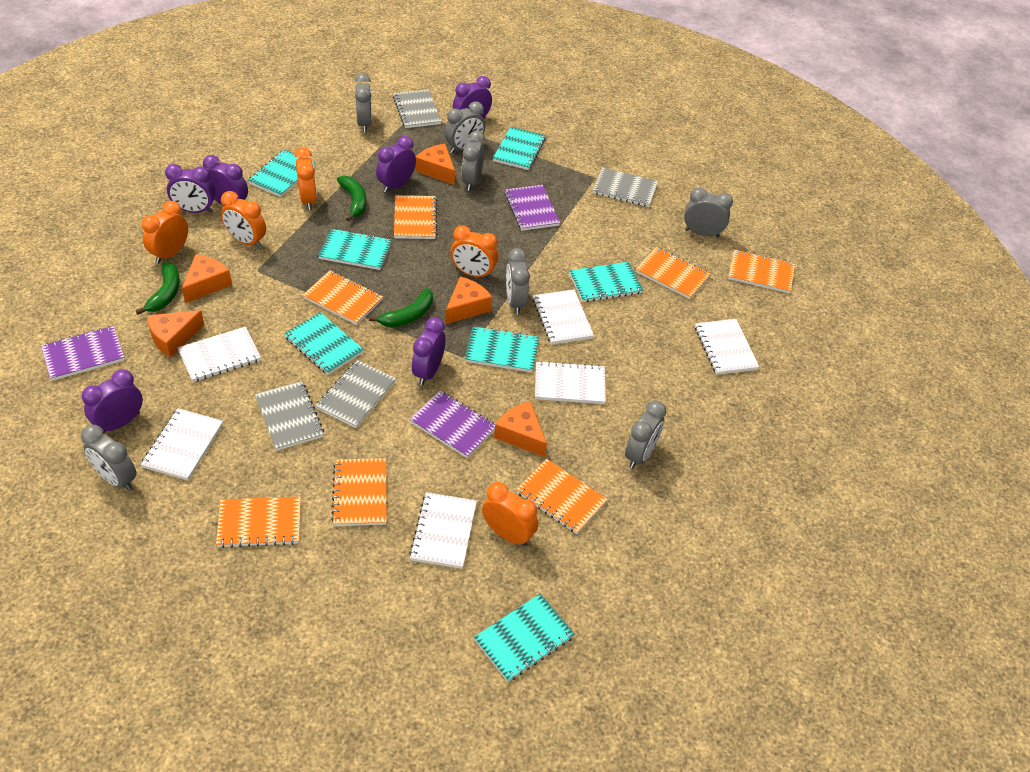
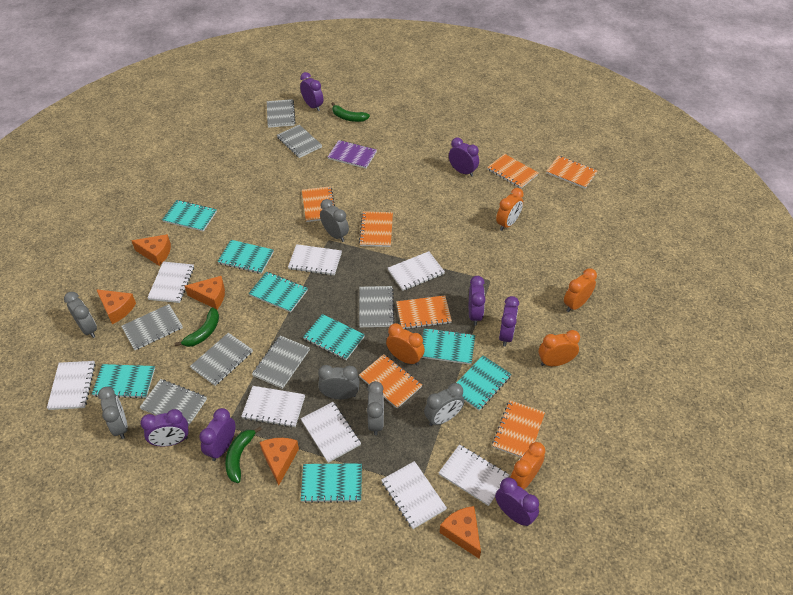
grey clock: [81,425,137,491] [355,73,372,132] [444,101,485,153] [461,131,485,191] [506,248,530,314] [625,401,666,469] [684,188,733,238] = 7 -> [64,292,97,338] [98,387,128,439] [318,365,360,399] [320,199,349,242] [367,381,384,435] [424,383,464,426] = 6
grey notebook: [255,381,324,451] [316,360,396,428] [393,90,441,128] [593,168,658,207] = 4 -> [121,304,183,350] [139,379,207,426] [190,333,253,386] [252,336,310,389] [267,99,296,128] [277,125,322,158] [359,286,395,327] = 7
purple clock: [82,369,143,434] [165,164,216,213] [203,155,248,206] [376,136,416,193] [412,317,446,385] [453,76,492,119] = 6 -> [140,409,189,446] [199,408,235,461] [300,72,323,111] [449,137,479,177] [469,276,486,326] [495,477,539,526] [499,296,519,346] = 7
purple notebook: [41,326,125,381] [410,391,495,458] [505,185,560,231] = 3 -> [328,140,377,169] = 1
turquoise notebook: [248,150,316,197] [284,312,364,375] [318,228,392,270] [465,326,539,372] [474,593,575,682] [493,127,546,170] [569,262,643,302] = 7 -> [92,364,155,398] [162,200,217,232] [217,240,274,274] [248,272,308,312] [301,463,362,503] [303,314,365,360] [421,328,475,365] [457,356,512,411] = 8
white notebook: [140,408,223,480] [178,327,261,382] [409,492,477,569] [533,289,594,345] [535,361,606,404] [695,319,759,375] = 6 -> [47,361,96,410] [147,262,194,303] [241,386,305,427] [288,244,342,275] [301,402,361,463] [381,461,447,529] [388,251,445,291] [439,444,509,506] = 8

